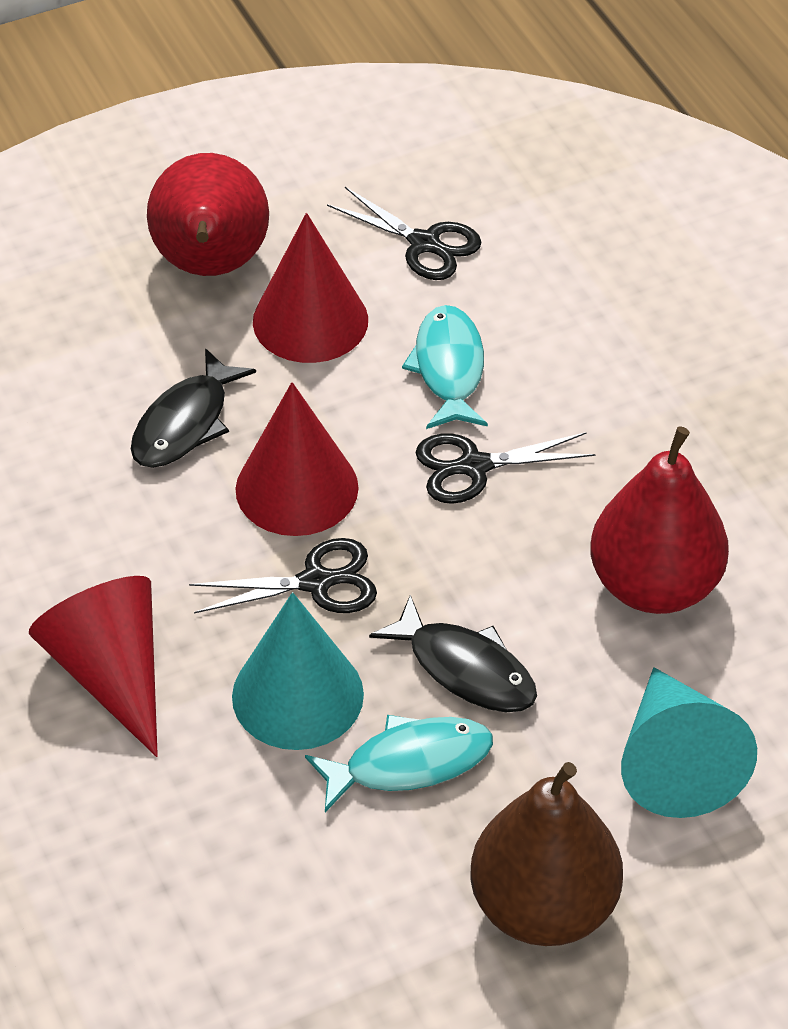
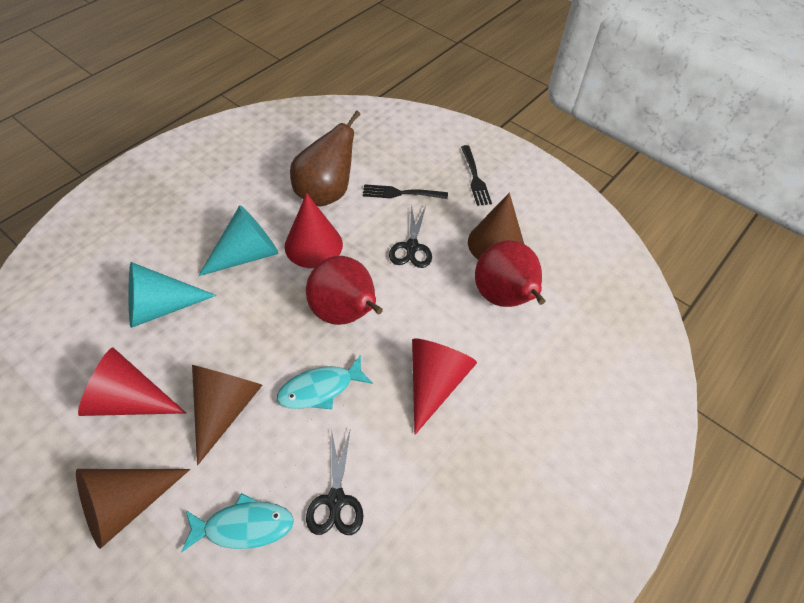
black fish: [131,348,256,468] [369,595,537,712] = 2 -> none = 0
black fork: none = 0 -> [363,184,448,199] [461,145,492,206] = 2
black scissors: [189,538,377,613] [327,187,481,280] [416,432,595,504] = 3 -> [306,431,364,535] [389,205,432,268] = 2
brown cone: none = 0 -> [76,469,190,549] [192,365,263,466] [468,193,524,260] = 3

